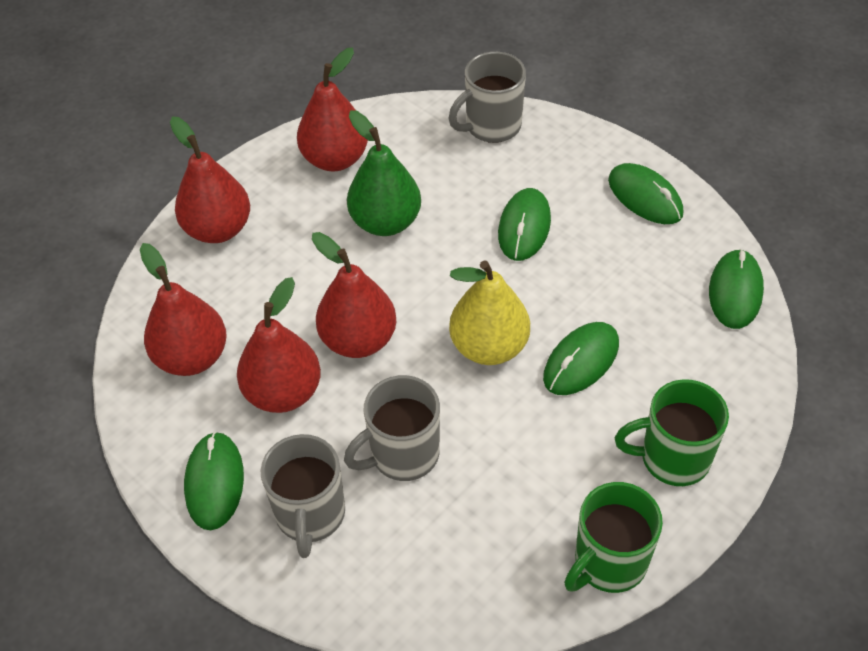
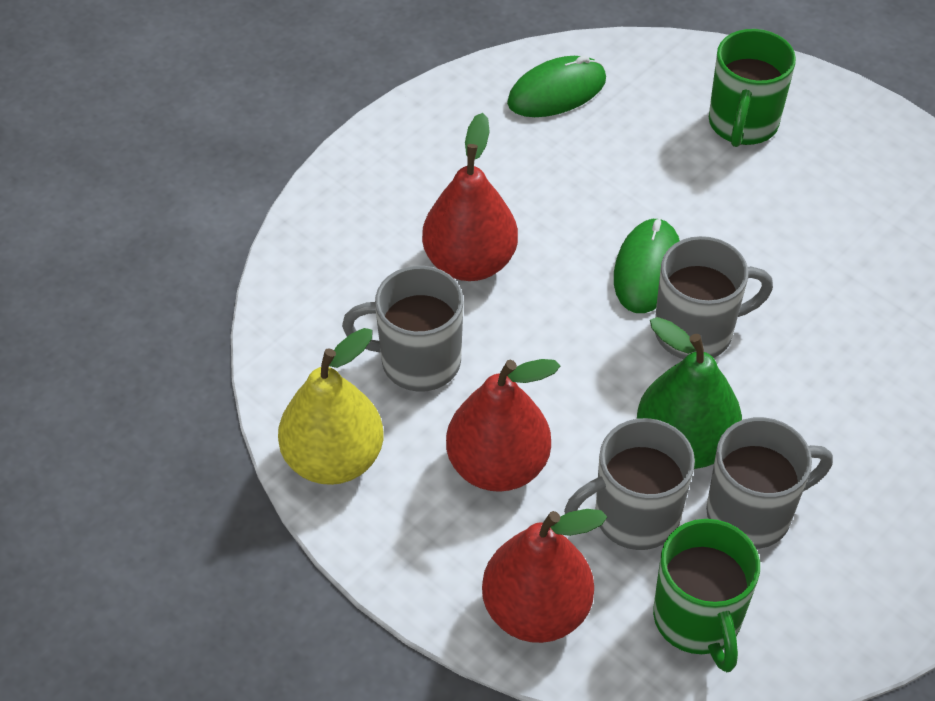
green mouse: [184,431,244,530] [498,188,551,261] [543,322,619,395] [608,163,684,224] [709,249,764,329] = 5 -> [507,55,606,117] [614,218,680,313] = 2
grey mug: [260,434,345,558] [344,375,440,481] [449,52,526,143] = 3 -> [342,266,463,392] [564,418,695,550] [655,236,773,359] [706,417,833,549] = 4
red pear: [140,243,227,376] [170,116,250,243] [237,277,321,413] [297,48,368,171] [312,232,396,358] = 5 -> [422,113,518,281] [446,359,560,492] [482,509,607,643] = 3

